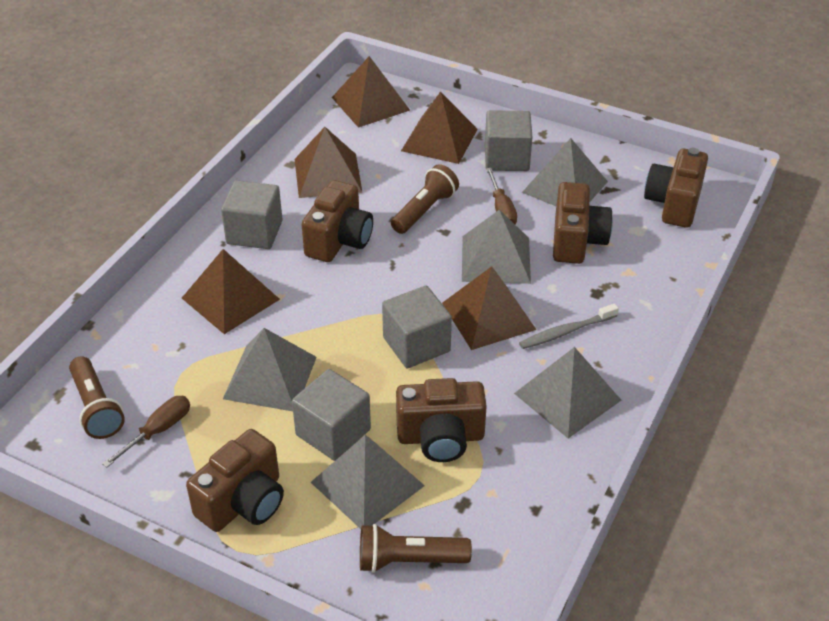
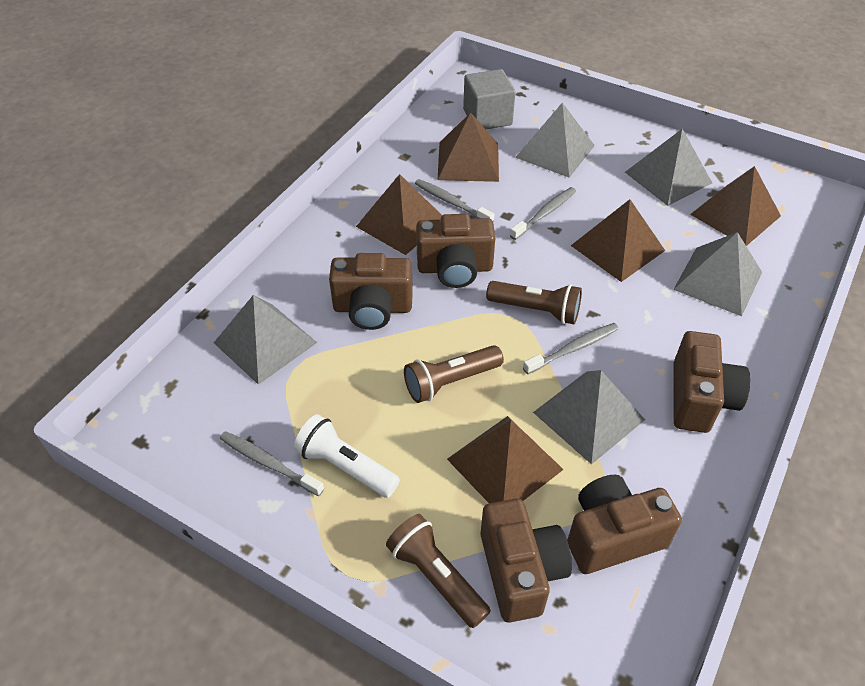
brown screwdriver: [102,396,190,467] [486,168,517,224] = 2 -> none = 0
grey cube: [221,180,283,249] [292,369,371,461] [382,286,452,368] [485,110,532,171] = 4 -> [463,69,516,129] = 1
grey toothbrush: [519,304,619,349] = 1 -> [220,431,324,496] [415,179,494,222] [510,187,576,240] [523,323,619,374] = 4
white flashlight: none = 0 -> [294,414,400,498] = 1

